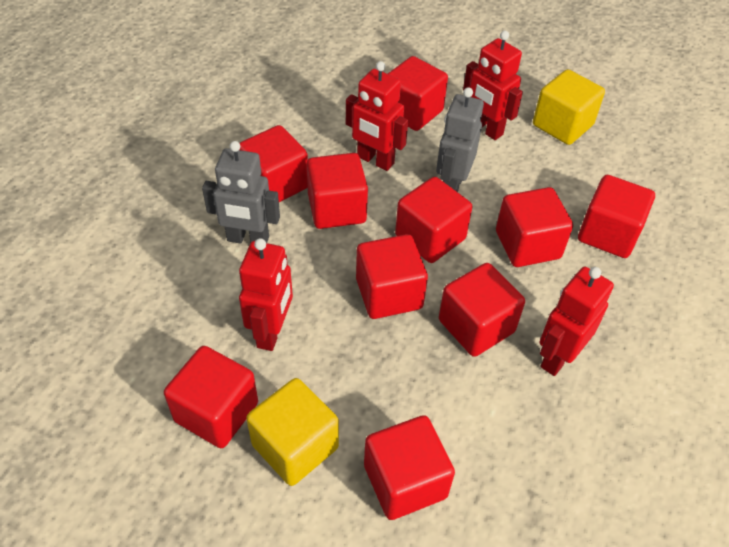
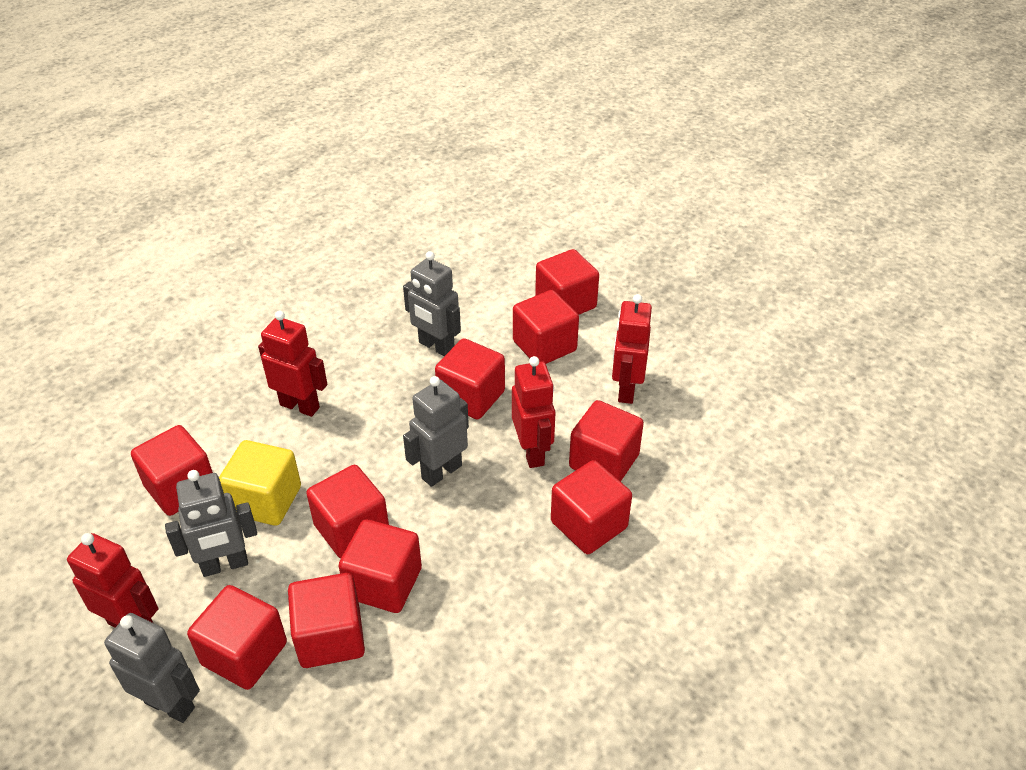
grey robot: [202,141,280,244] [436,87,484,192] = 2 -> [104,613,200,723] [165,470,257,577] [403,251,461,356] [403,376,469,487] = 4
yellow cube: [246,378,339,486] [533,69,605,145] = 2 -> [219,440,301,526] = 1

